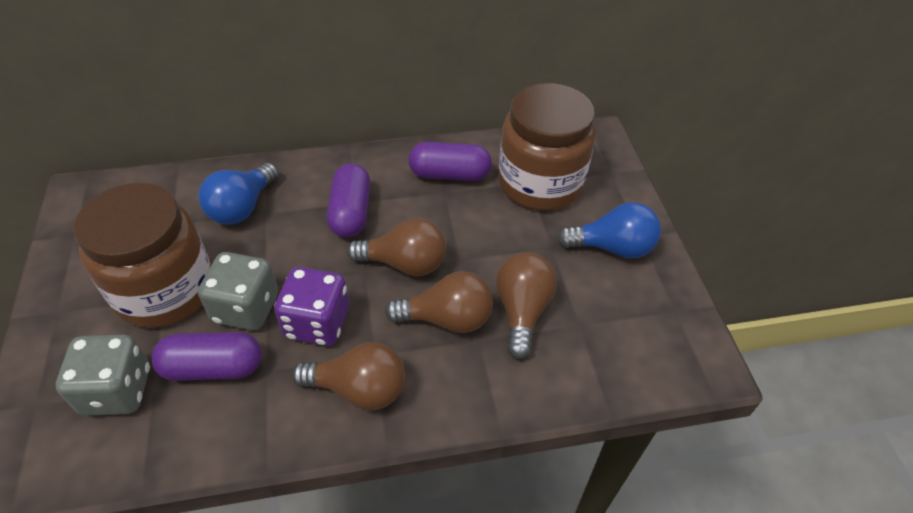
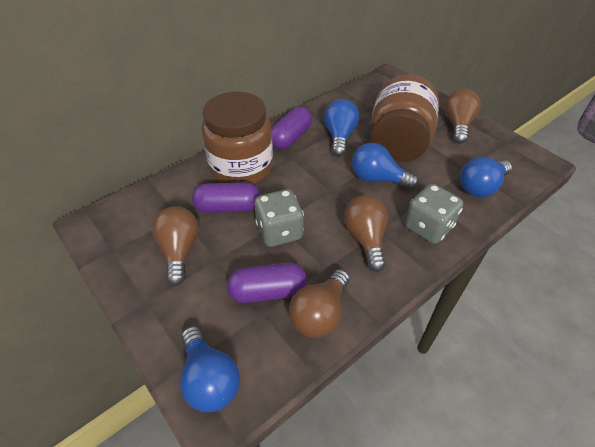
blue light bulb: [198,163,279,225] [557,202,661,259] = 2 -> [180,326,240,412] [324,99,359,157] [352,142,419,190] [460,157,512,197] = 4
purple dice: [274,267,349,346] = 1 -> none = 0

